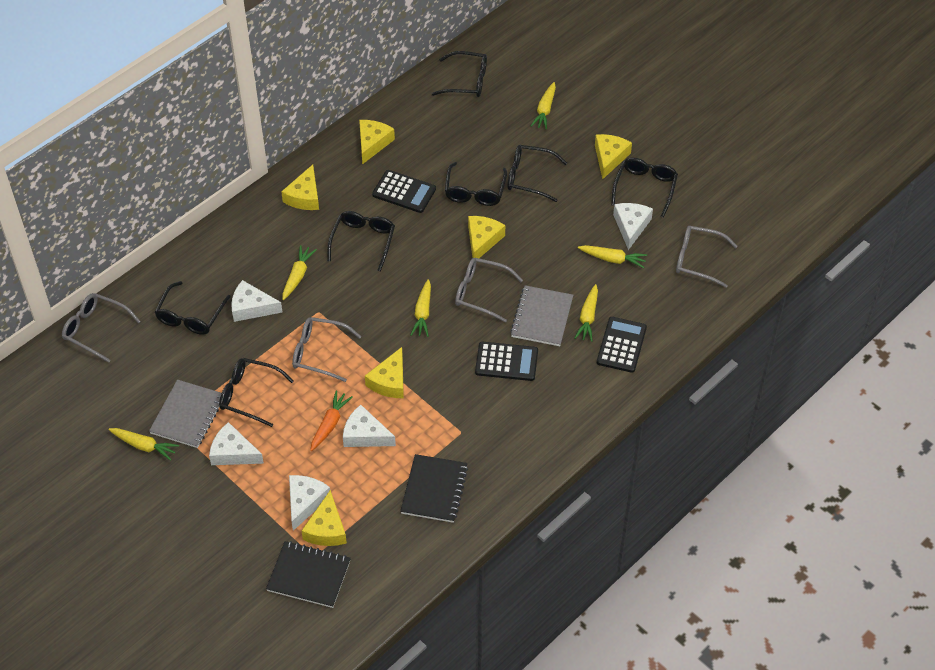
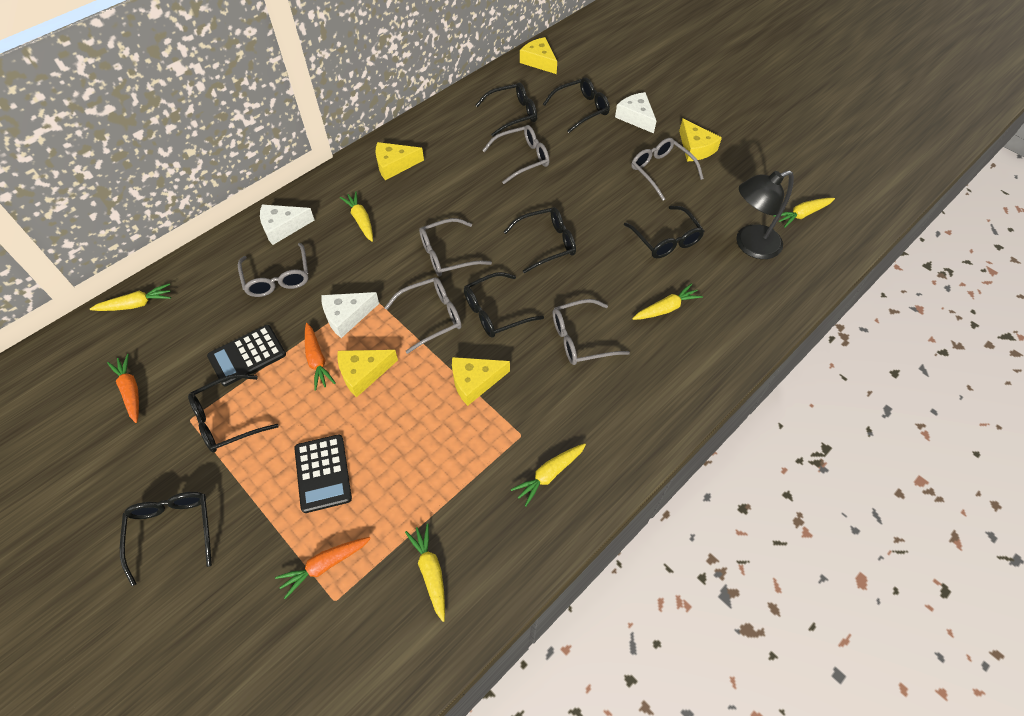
black calculator: [372,170,436,213] [475,342,538,381] [597,317,647,373] = 3 -> [207,325,286,386] [294,434,352,513] = 2
black lamp: none = 0 -> [737,170,794,259] = 1
black notebook: [266,541,351,608] [400,454,468,523] = 2 -> none = 0
grey glasses: [62,293,141,363] [292,317,362,382] [455,258,523,322] [676,226,738,288] = 4 -> [238,243,308,297] [384,277,462,354] [419,218,492,277] [482,125,549,184] [553,299,630,365] [631,138,704,201] = 6
grey notebook: [149,380,222,448] [510,285,573,346] = 2 -> none = 0
orange carrot: [310,390,353,451] = 1 -> [107,354,139,423] [275,537,371,599] [305,323,336,391] = 3
white cheese: [209,422,264,465] [231,280,282,322] [289,475,330,531] [343,405,396,447] [613,203,653,250] = 5 -> [260,204,314,245] [322,292,379,338] [615,92,656,133] = 3
yellow cheese: [281,165,319,210] [302,490,347,546] [359,120,395,164] [365,347,404,398] [468,216,505,258] [595,134,632,180] = 6 -> [337,350,398,398] [376,142,424,180] [452,357,510,406] [520,37,557,74] [679,118,722,162] = 5

